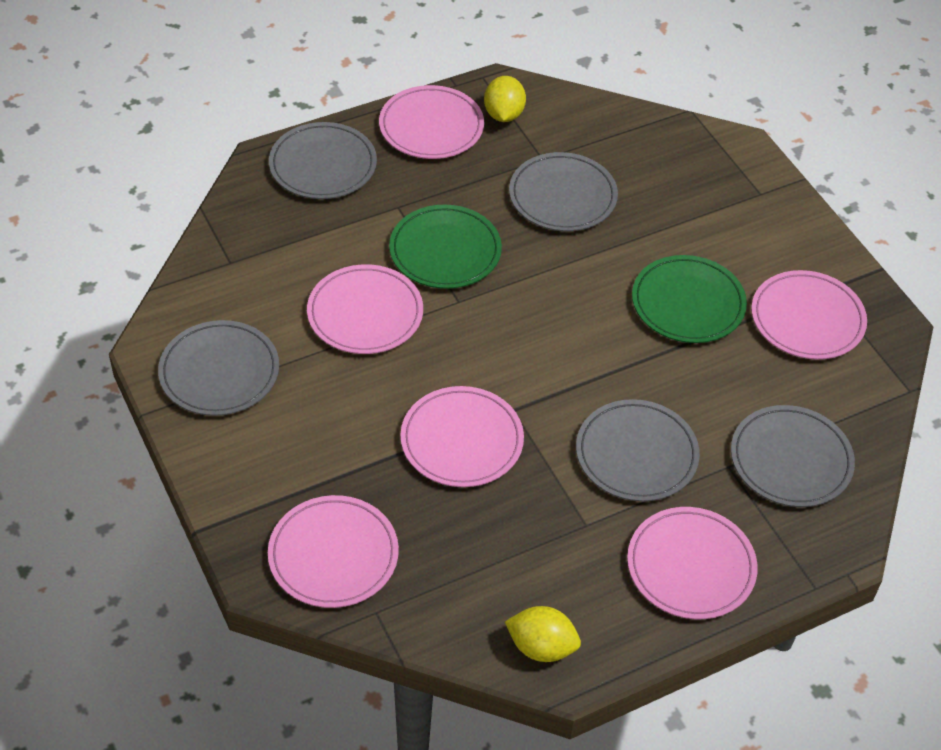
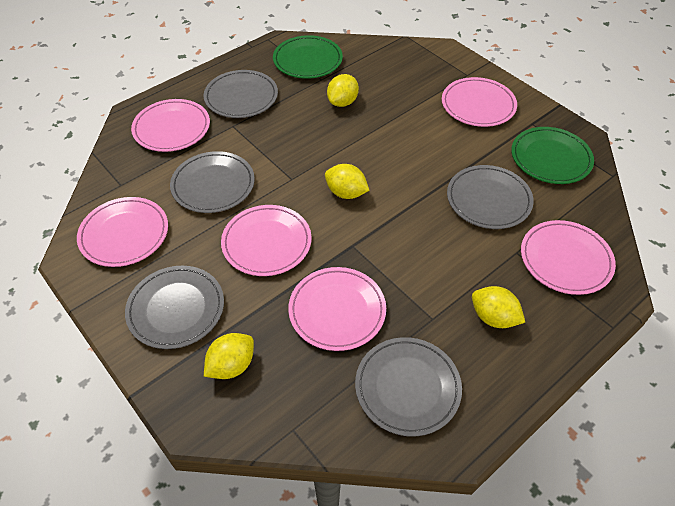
yellow lemon: [484,76,526,122] [505,606,581,662] = 2 -> [204,333,254,379] [325,164,370,199] [327,74,359,107] [472,286,525,328] = 4

